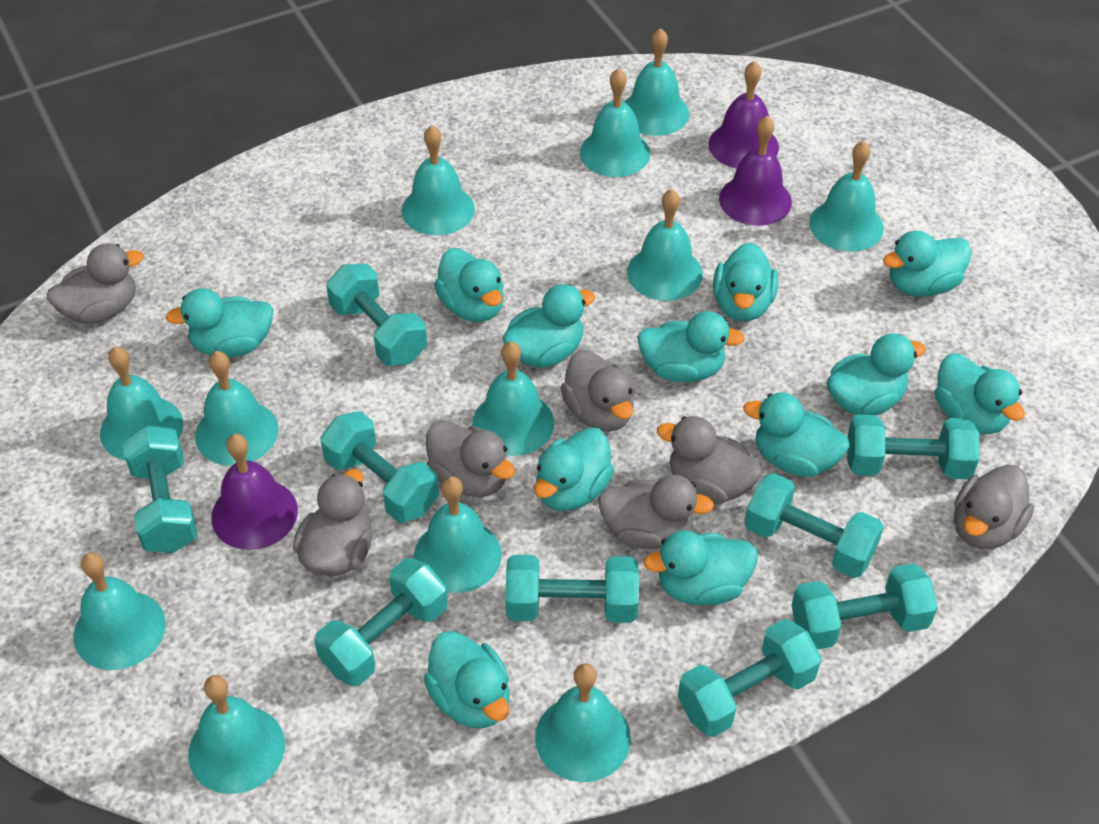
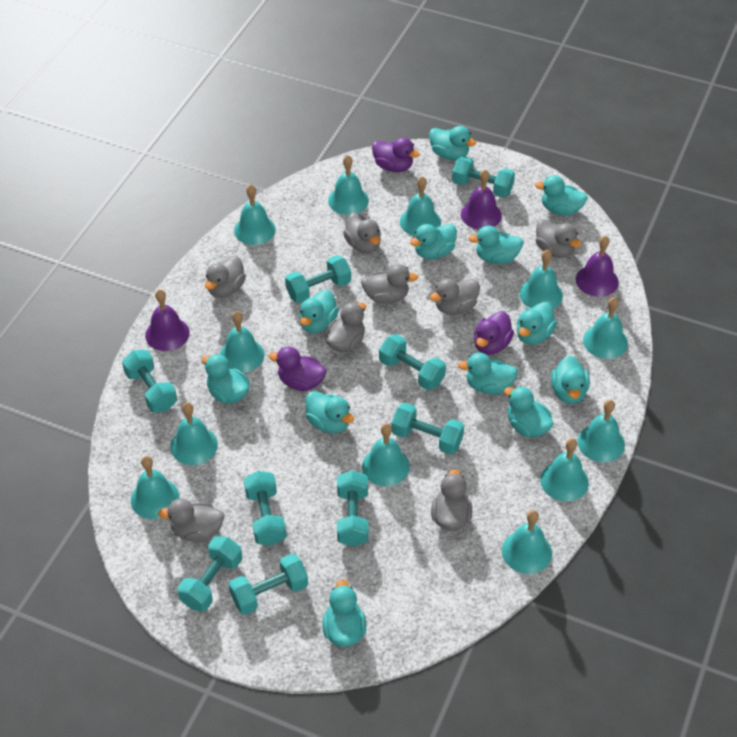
grey duck: [47,244,144,324] [293,469,372,576] [426,421,515,497] [560,350,634,432] [598,475,714,549] [657,416,762,503] [954,464,1034,549] = 7 -> [158,498,224,542] [205,256,246,298] [324,302,366,352] [343,213,381,253] [361,264,418,304] [430,279,480,315] [431,469,472,530] [536,219,581,258] = 8
purple duck: none = 0 -> [269,347,326,391] [372,138,420,172] [474,311,514,355] = 3

